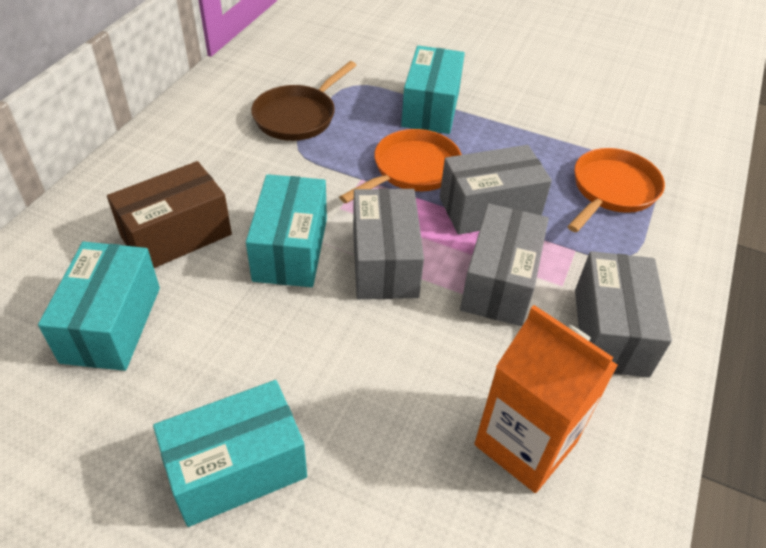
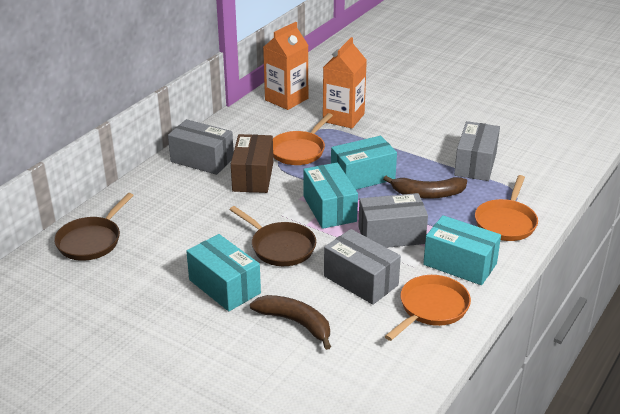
brown banana: none = 0 -> [250,295,331,350] [383,176,467,199] = 2
brown pan: [251,61,356,141] = 1 -> [54,193,134,261] [230,206,316,266] = 2
orange carton: [474,305,618,493] = 1 -> [263,22,309,110] [323,37,367,129] = 2
orange pan: [339,129,462,203] [567,148,665,233] = 2 -> [273,113,333,165] [385,275,471,341] [475,175,538,241] = 3

